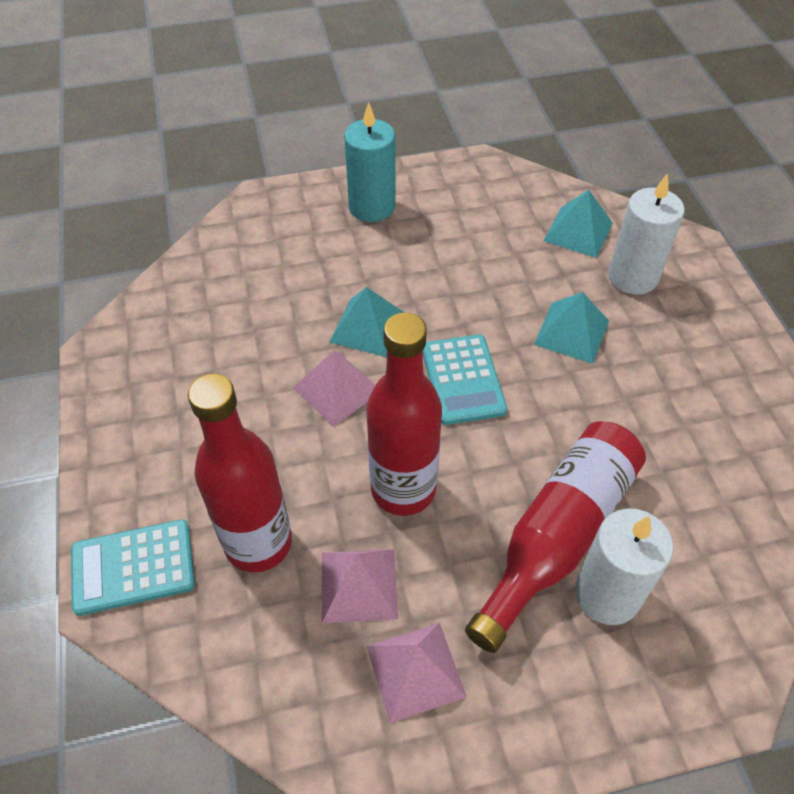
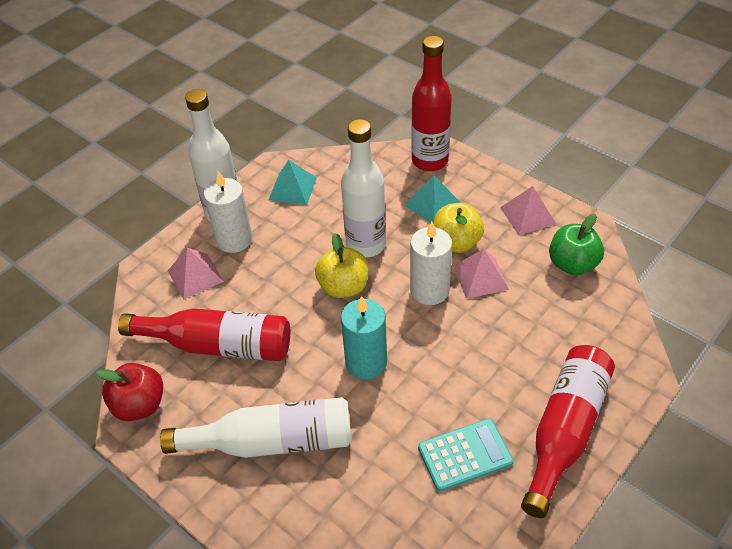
green apple: none = 0 -> [549,214,604,275] = 1
red apple: none = 0 -> [96,363,163,421] = 1
turquoise calculator: [71,520,195,616] [423,334,507,425] = 2 -> [418,418,513,491] = 1
turquoise pyramid: [330,287,404,357] [534,292,609,364] [544,190,613,258] = 3 -> [268,160,317,205] [404,175,461,223] = 2
white bottle: none = 0 -> [160,397,352,458] [185,89,237,222] [341,119,386,258] = 3
yellow apple: none = 0 -> [315,233,368,298] [433,203,484,253] = 2

